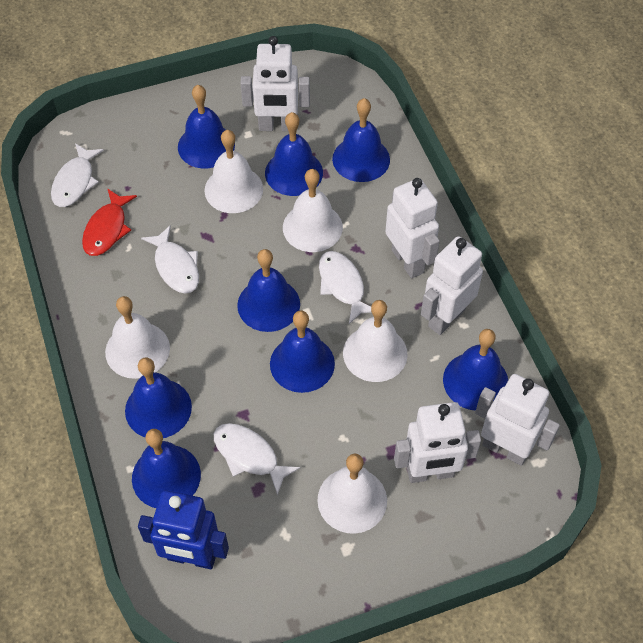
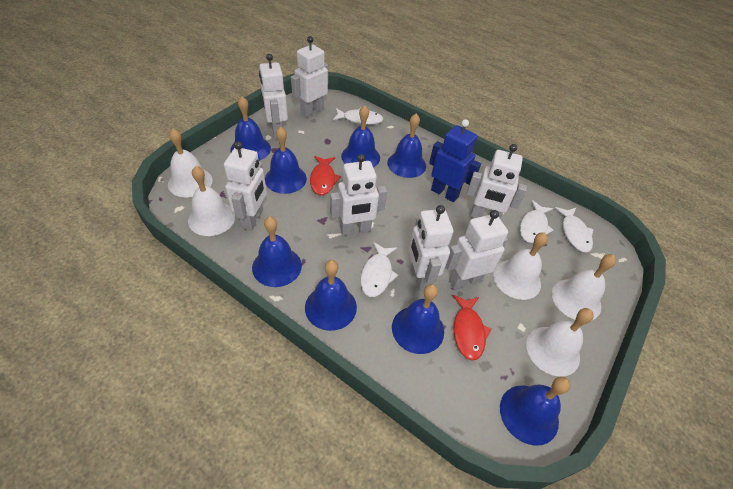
red fish: [82,188,137,256] = 1 -> [310,156,341,195] [452,295,491,361] = 2
white robot: [241,36,310,131] [385,178,440,278] [394,402,481,483] [421,236,483,335] [475,374,560,466] = 5 -> [224,141,267,231] [259,54,288,138] [291,36,328,117] [330,154,387,236] [409,205,453,291] [446,210,508,289] [467,144,527,218] = 7

